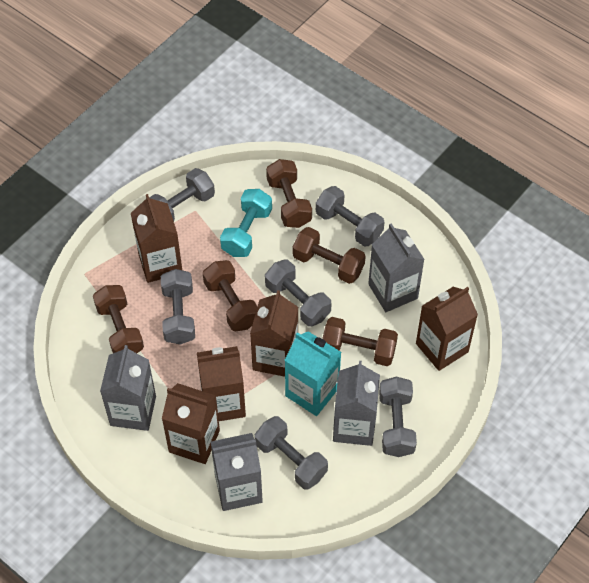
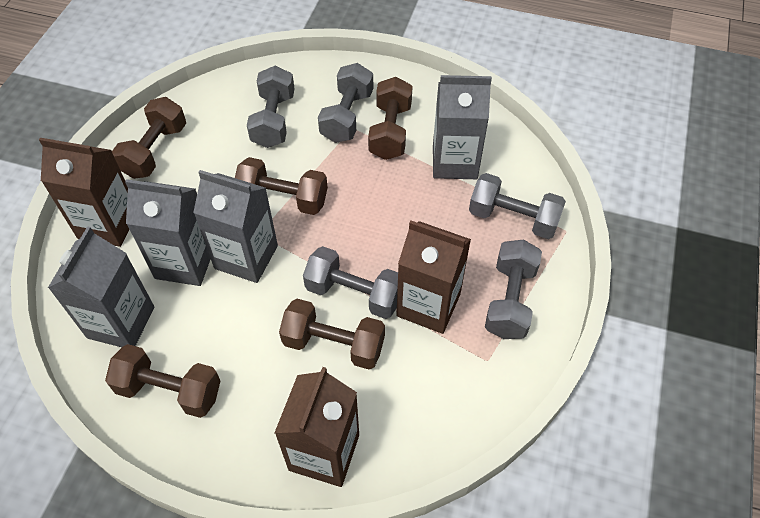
brown carton: [131,194,182,283] [162,383,220,464] [197,346,246,421] [250,290,298,377] [416,287,478,371] = 5 -> [39,138,129,247] [275,367,359,487] [396,221,471,334] = 3
grey dumbbell: [149,168,215,221] [161,269,195,345] [255,416,328,490] [265,260,332,327] [316,186,384,247] [379,377,417,457] = 6 -> [247,66,295,148] [303,246,398,319] [318,63,373,143] [469,173,566,239] [485,239,542,339] = 5
turquoise carton: [285,331,341,416] = 1 -> none = 0
turquoise dumbbell: [220,189,272,257] = 1 -> none = 0

